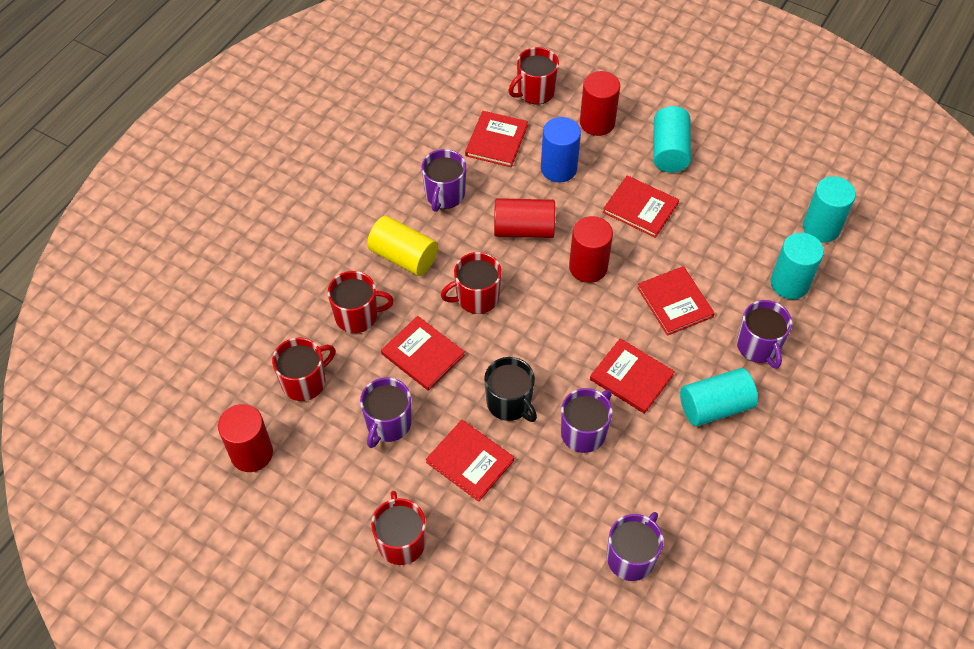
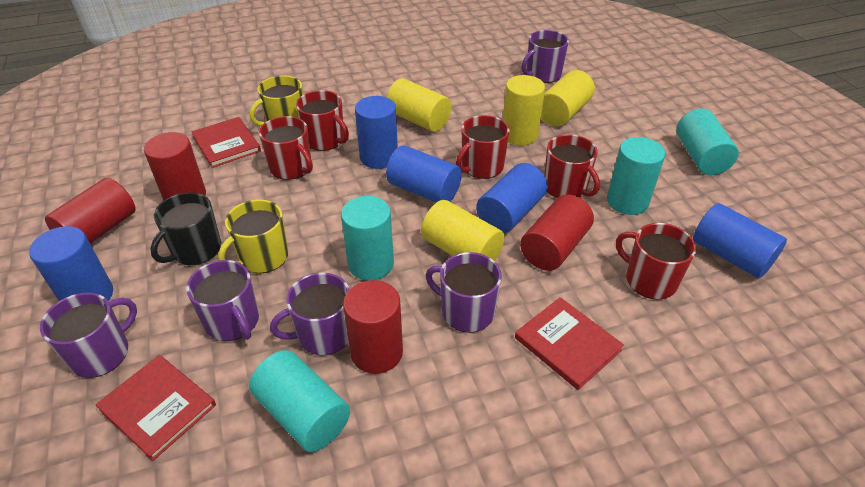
blue cylinder: [541,117,581,182] = 1 -> [29,226,113,301] [355,96,398,169] [386,145,462,203] [476,163,548,233] [693,203,787,278] = 5
red book: [381,316,465,391] [426,420,514,502] [465,111,528,167] [590,338,675,414] [603,175,679,238] [637,266,715,336] = 6 -> [95,355,216,461] [191,117,261,168] [515,297,624,390] = 3
yellow cylinder: [367,216,438,276] = 1 -> [387,78,451,132] [421,200,505,261] [503,75,545,145] [541,70,595,126] = 4
yellow mug: none = 0 -> [218,199,289,273] [250,75,303,127] = 2

